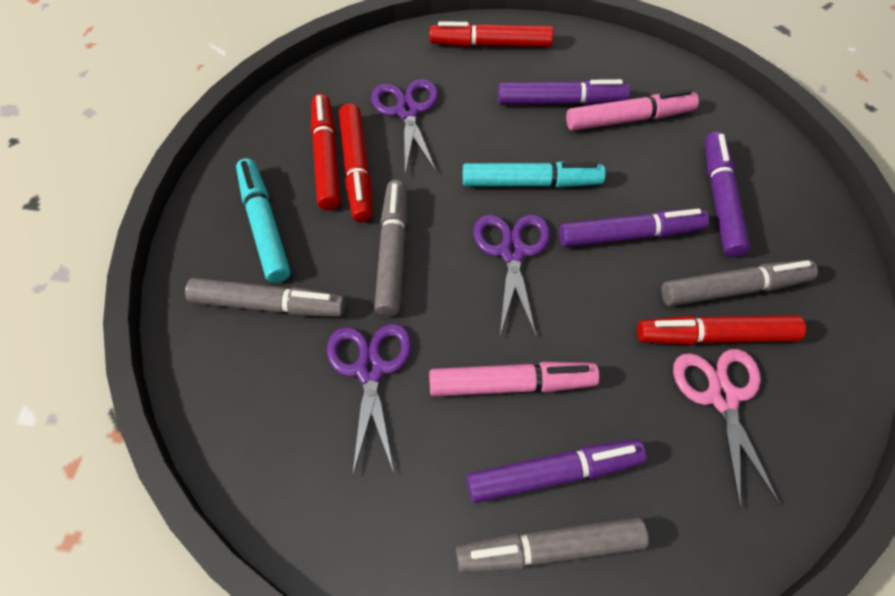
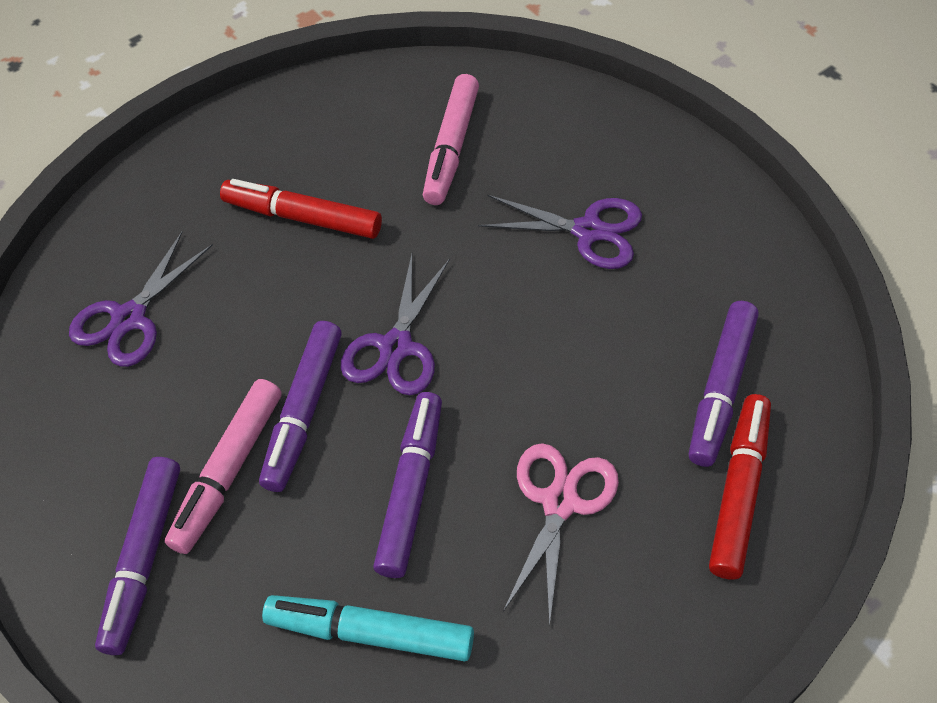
grey marker: [185,278,346,317] [374,180,407,317] [456,517,649,573] [661,260,818,306] = 4 -> none = 0
red marker: [311,94,341,210] [339,103,372,222] [430,21,554,47] [637,315,806,345] = 4 -> [220,179,382,239] [709,394,771,580] = 2
turquoise marker: [236,158,290,283] [463,161,606,188] = 2 -> [262,595,474,661] = 1

